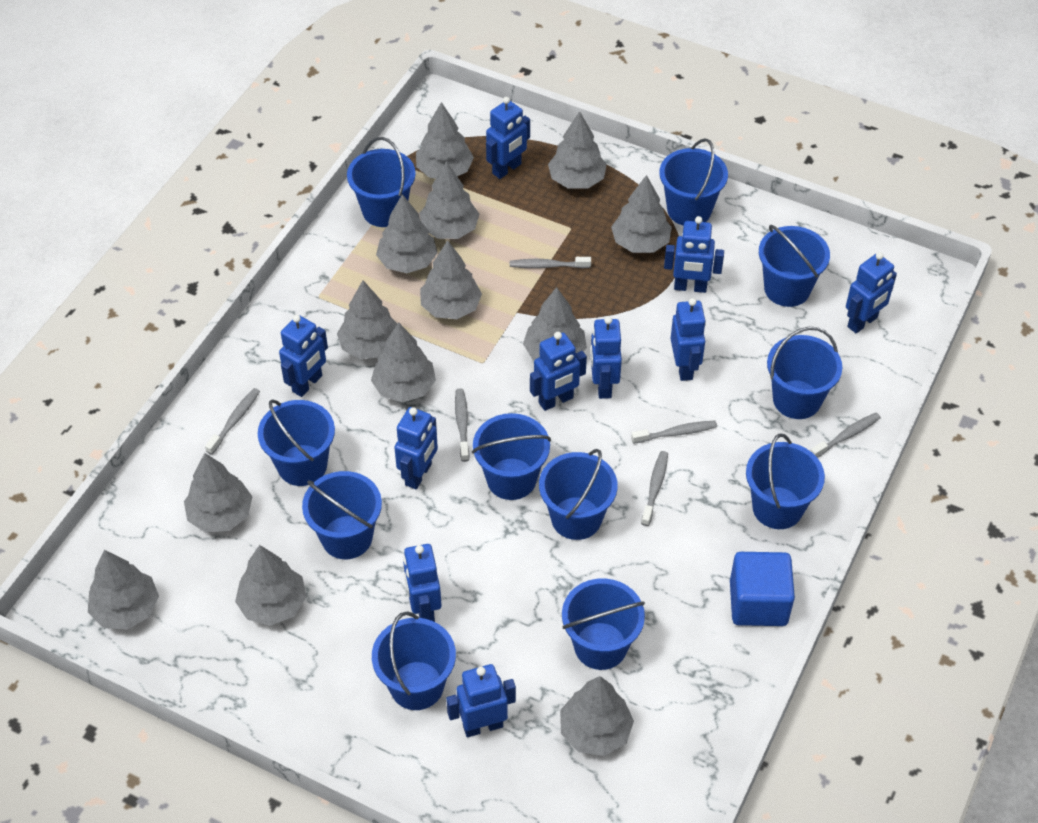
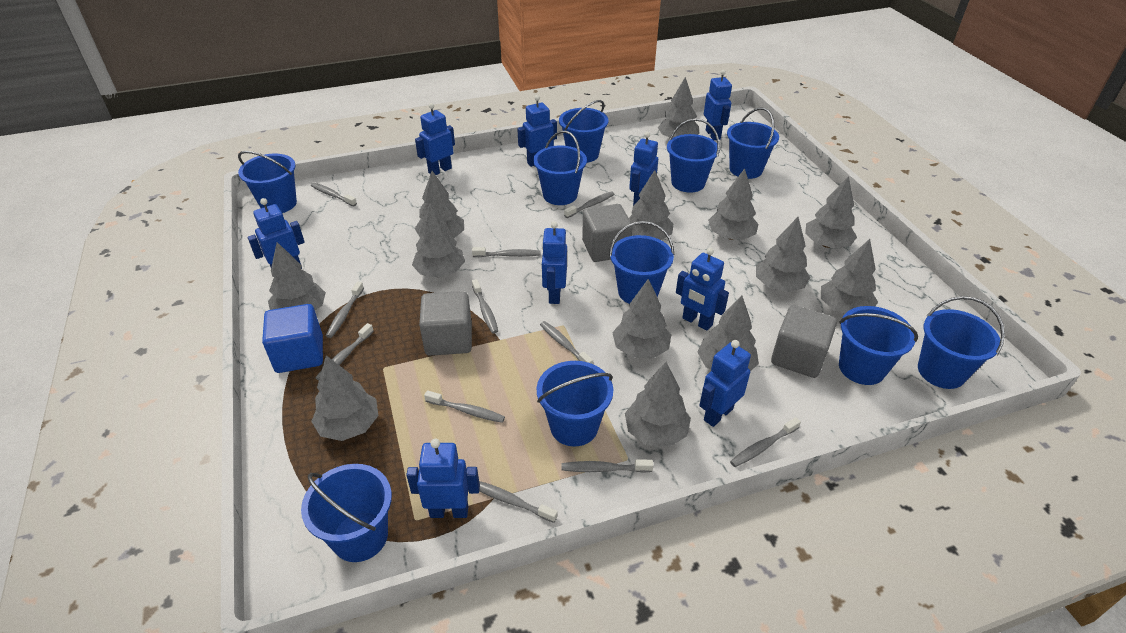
blue bucket: [258,399,335,486] [302,471,382,559] [347,137,416,227] [372,611,456,710] [472,413,551,500] [539,449,618,540] [562,578,645,670] [659,138,728,226] [746,434,825,529] [759,225,830,307] [767,327,842,419] = 11 -> [238,151,297,213] [301,464,392,562] [533,131,587,205] [537,361,613,447] [559,100,609,163] [609,221,674,304] [667,119,720,193] [727,107,779,179] [839,306,918,385] [918,296,1005,389] = 10
blue robot: [279,315,328,397] [394,407,438,489] [403,544,442,622] [446,664,516,737] [486,97,530,179] [530,332,587,411] [590,316,622,399] [664,216,724,293] [670,298,706,381] [846,252,897,333] = 10 -> [248,198,305,269] [406,439,480,518] [415,103,455,175] [517,95,557,167] [541,221,567,304] [629,132,658,205] [676,248,729,331] [699,340,751,427] [704,70,732,140] = 9
grey cube: none = 0 -> [419,291,472,356] [582,204,633,262] [771,305,837,378] = 3
grey toothbrush: [205,388,260,455] [455,388,470,462] [510,257,591,268] [631,421,717,444] [641,451,668,526] [811,413,881,458] = 6 -> [311,183,357,207] [315,323,374,381] [326,281,364,338] [424,391,505,423] [472,247,540,257] [472,279,498,334] [479,481,558,523] [540,321,593,364] [562,459,653,473] [564,191,615,218] [730,417,801,467] = 11

